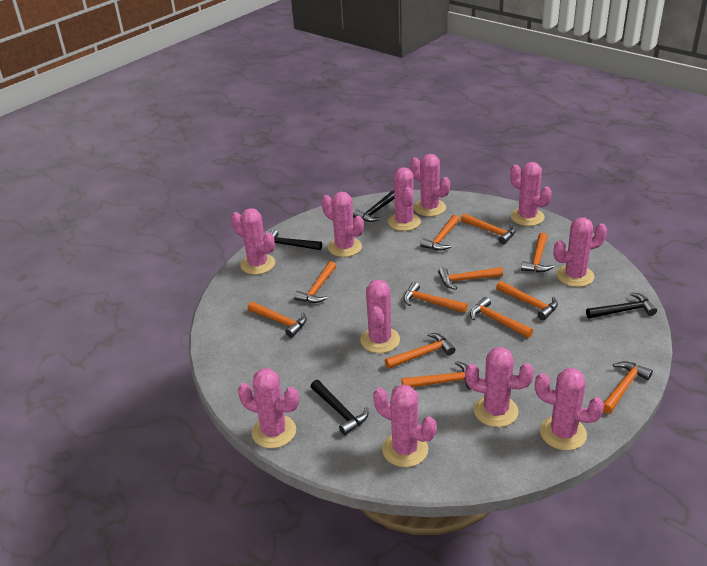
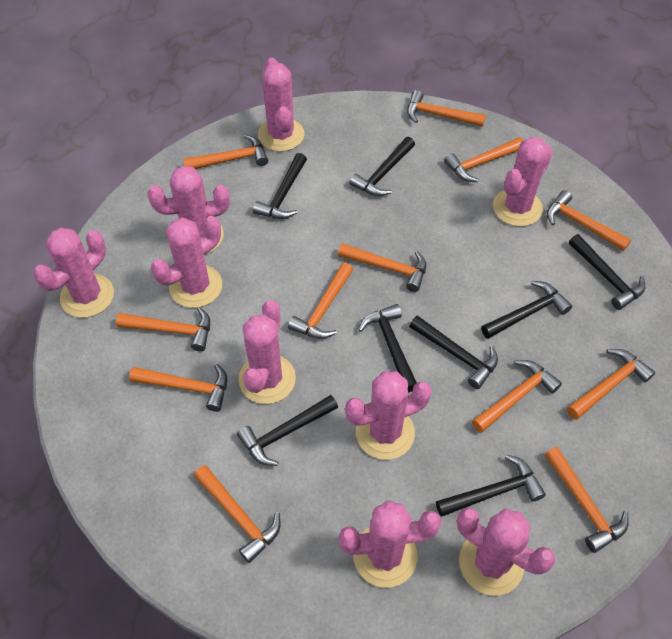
black hammer: [270,229,322,250] [311,380,368,435] [353,190,394,222] [586,292,657,319] = 4 -> [237,395,338,466] [253,153,307,219] [349,137,415,196] [358,304,417,392] [409,315,498,389] [436,454,546,517] [481,281,572,339] [569,234,645,310] = 8
pink cactus: [231,208,275,275] [238,368,299,448] [322,192,364,257] [360,279,400,353] [373,385,437,467] [388,167,421,231] [410,154,450,217] [465,347,534,427] [510,162,552,226] [535,368,604,450] [554,217,607,287] = 11 -> [33,227,114,318] [147,166,230,254] [151,216,222,308] [239,300,296,404] [258,58,305,152] [339,500,441,588] [345,371,432,460] [457,507,555,596] [493,136,553,227] = 9

